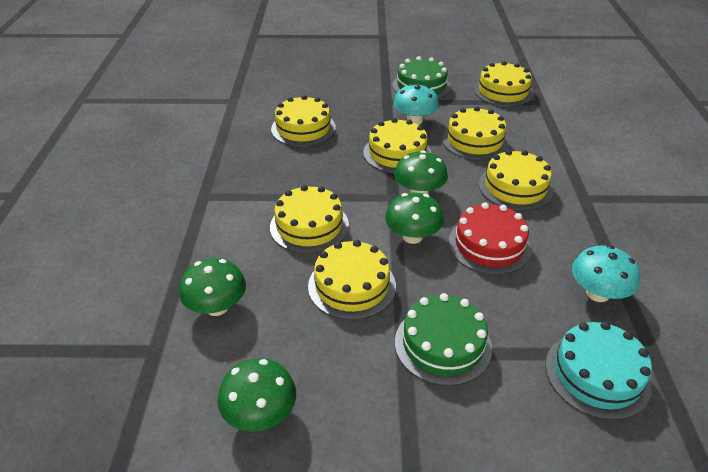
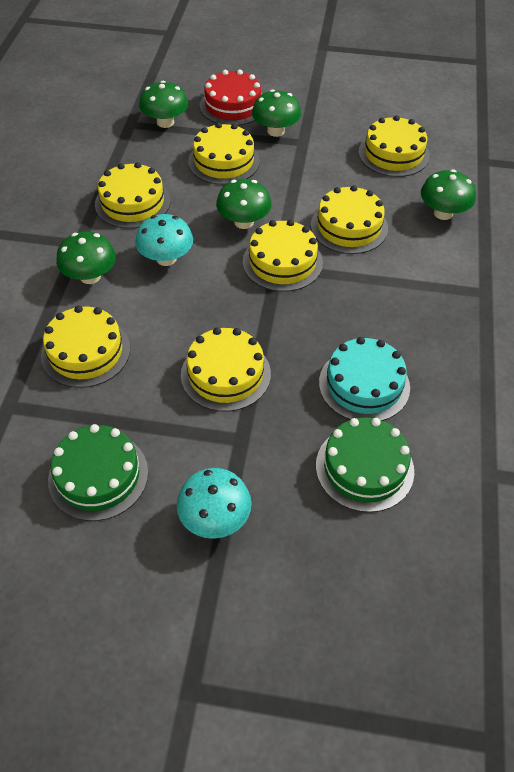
green mushroom: [179,258,246,316] [218,358,296,431] [385,192,444,244] [394,150,448,195] = 4 -> [56,231,116,284] [139,81,188,128] [216,179,272,229] [252,89,301,137] [421,169,476,220] = 5

